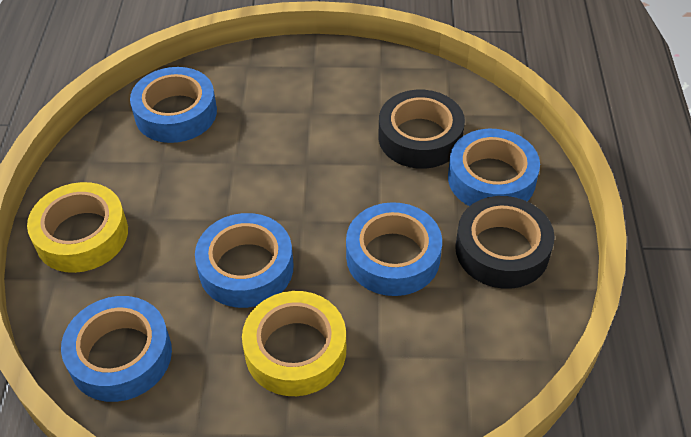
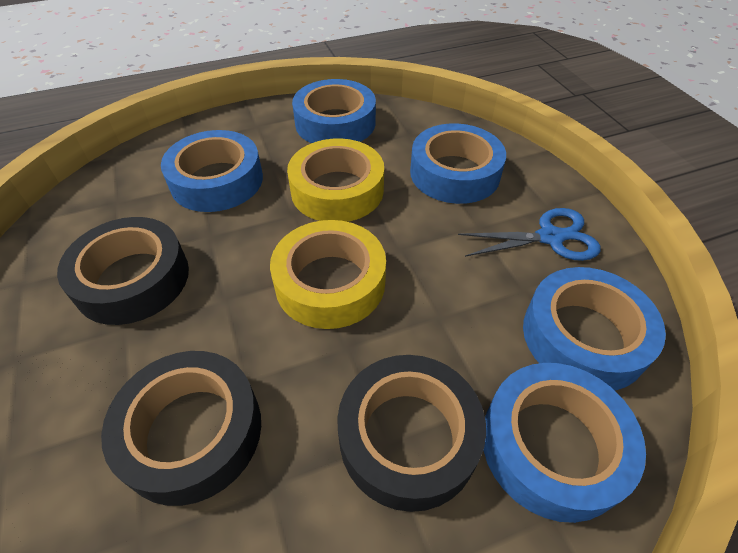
black tape: [379,90,465,169] [455,196,555,289] = 2 -> [57,217,189,325] [101,351,261,506] [337,355,486,512] = 3
blue scissors: none = 0 -> [458,208,601,261] = 1

